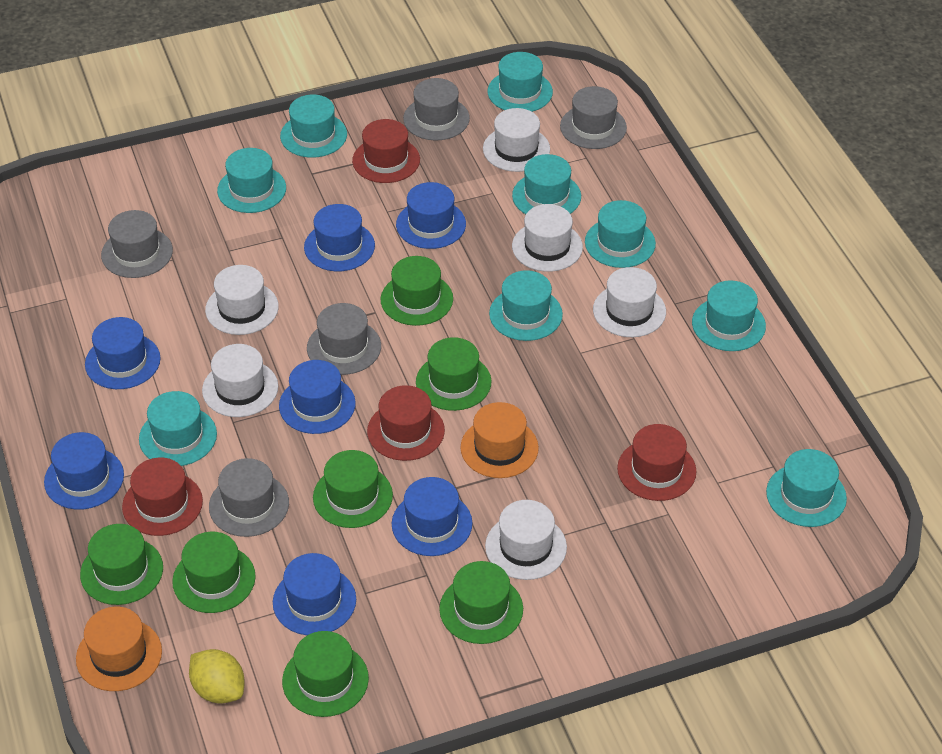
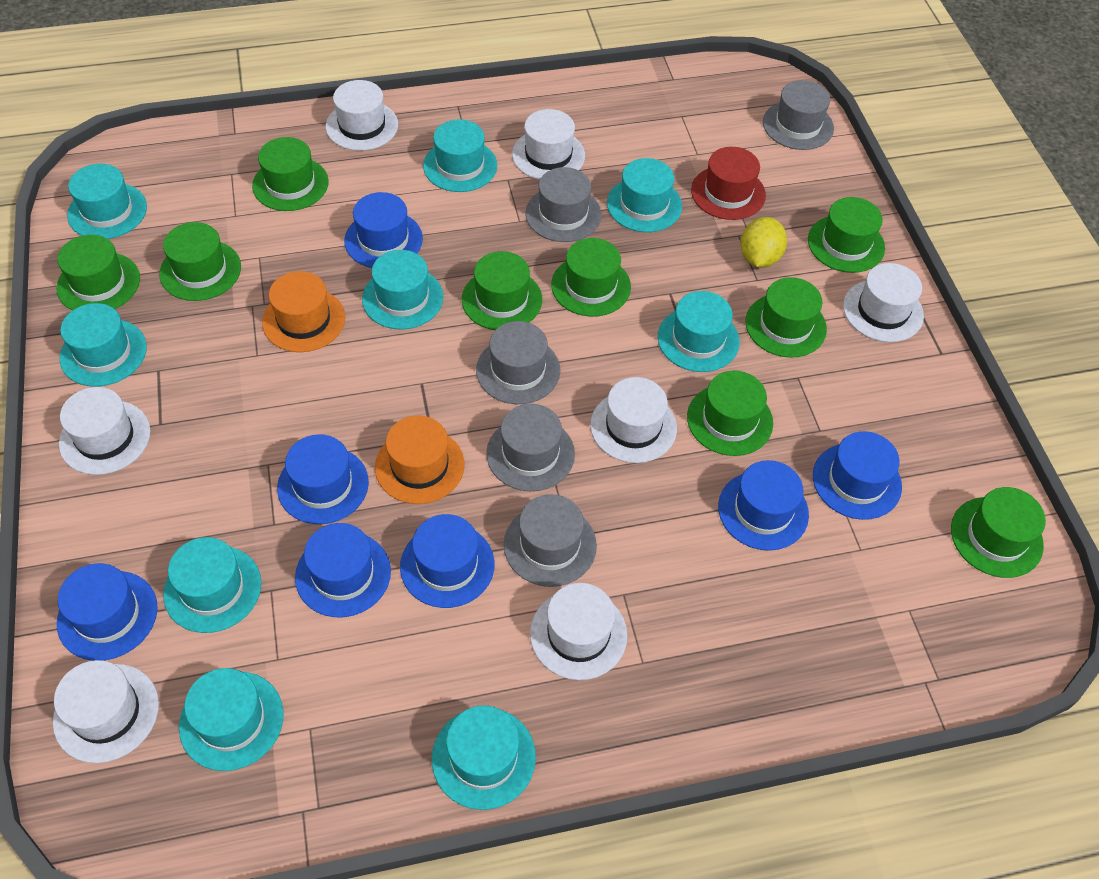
green hat: [80,524,163,605] [172,532,256,613] [282,631,369,717] [313,450,393,528] [381,256,453,326] [416,337,492,411] [439,561,523,644] = 7 -> [56,235,140,310] [160,222,241,301] [252,137,329,211] [462,251,542,330] [551,238,631,317] [687,371,773,456] [745,277,827,358] [808,197,885,273] [951,487,1046,578] = 9
red hat: [122,458,203,536] [352,119,420,183] [367,385,445,461] [617,424,696,501] = 4 -> [691,147,766,220] = 1
white hat: [202,344,278,417] [205,265,279,335] [483,108,550,172] [485,500,567,580] [512,204,583,272] [593,267,666,337] = 6 -> [53,660,159,763] [59,387,150,475] [326,80,398,151] [512,109,585,180] [530,583,628,680] [590,377,677,463] [843,263,924,342] = 7

